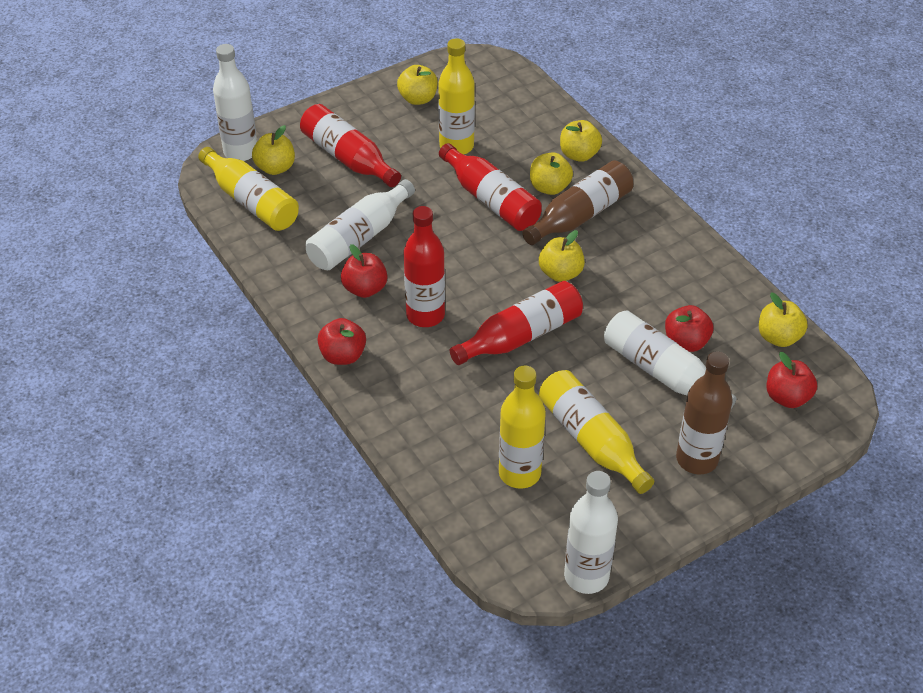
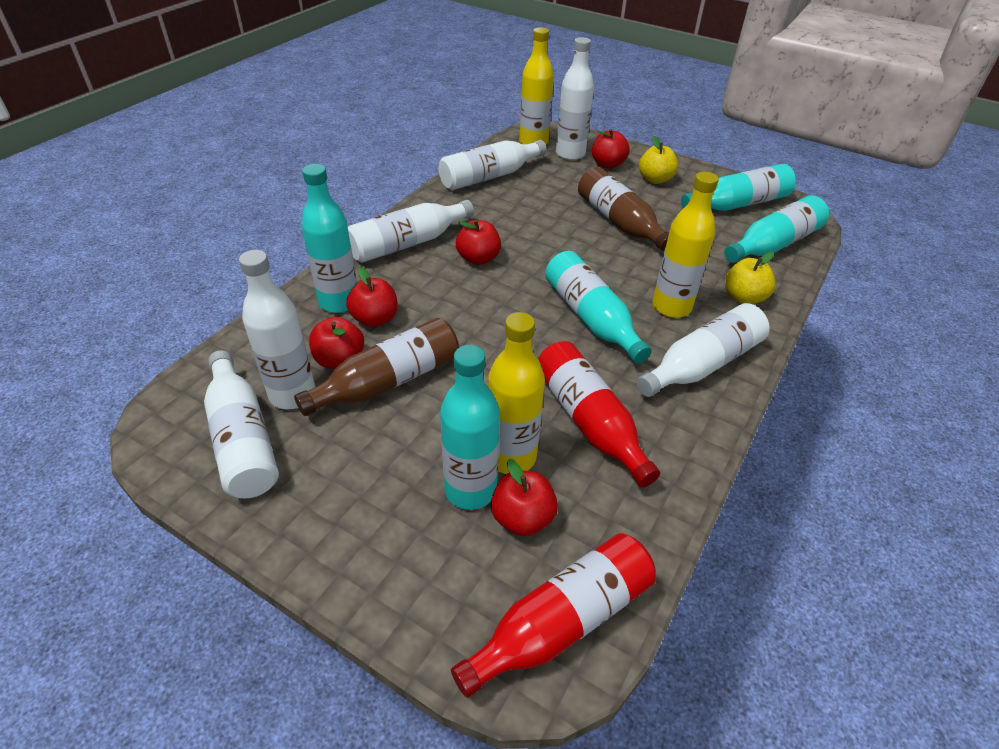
red apple: [317,318,366,365] [341,244,387,298] [665,305,713,352] [767,352,817,408] = 4 -> [309,317,364,369] [346,267,398,327] [456,220,501,265] [491,459,558,536] [592,129,630,169] = 5
red bottle: [300,104,401,187] [404,206,445,327] [439,143,542,231] [450,281,583,365] = 4 -> [451,533,656,698] [538,341,660,487] = 2
turquoise bottle: none = 0 -> [301,164,357,313] [440,345,500,510] [545,251,652,364] [681,164,796,211] [724,195,829,263] = 5
white bottle: [213,44,257,161] [306,179,415,270] [564,471,618,594] [604,310,737,408] = 4 -> [204,350,279,498] [239,250,315,409] [348,200,474,263] [439,140,547,190] [556,37,594,160] [637,303,770,397] = 6
yellow apple: [252,125,295,175] [397,65,438,105] [530,152,573,195] [539,230,585,282] [560,120,602,162] [759,293,808,347] = 6 -> [639,136,678,184] [725,252,776,304] = 2
yellow bottle: [198,147,299,231] [438,38,475,155] [499,365,546,489] [539,370,654,494] = 4 -> [488,312,545,474] [519,27,554,145] [653,172,719,318] = 3

